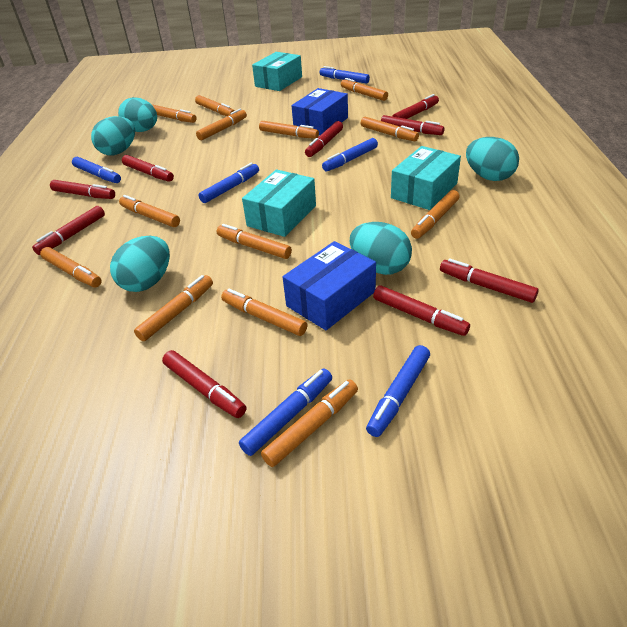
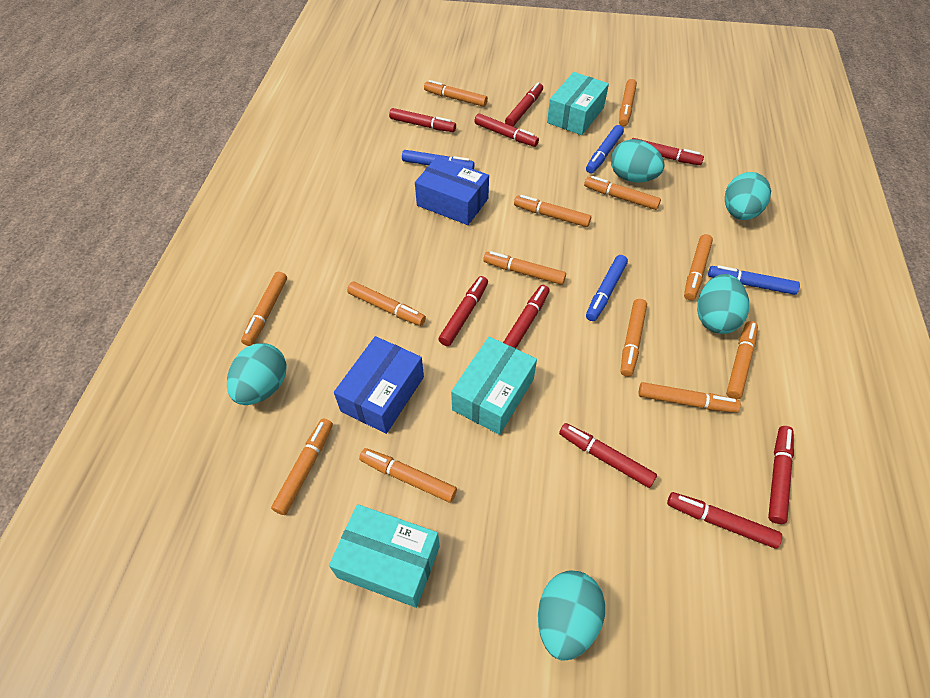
blue marker: [72,157,121,183] [199,163,259,203] [239,368,332,456] [320,66,370,84] [322,138,378,172] [366,345,430,437] = 6 -> [402,150,475,169] [586,125,624,173] [586,255,628,321] [708,265,800,295] = 4

